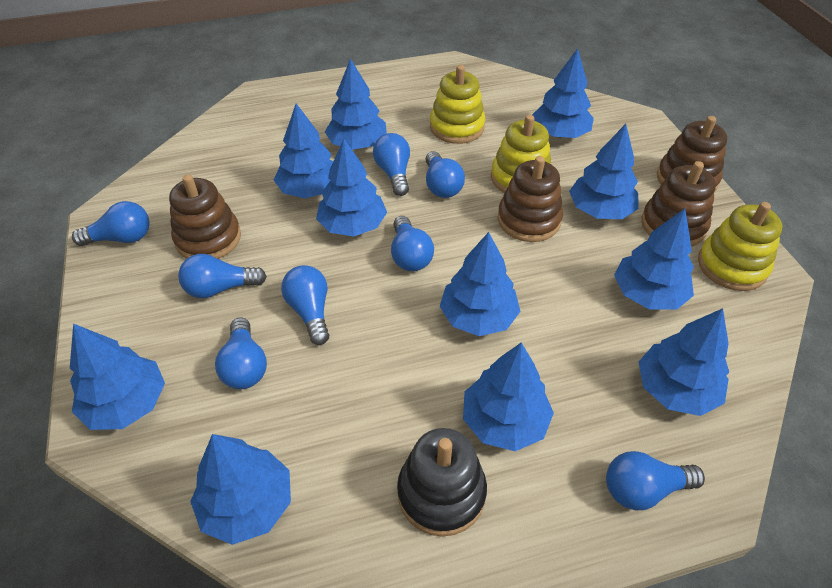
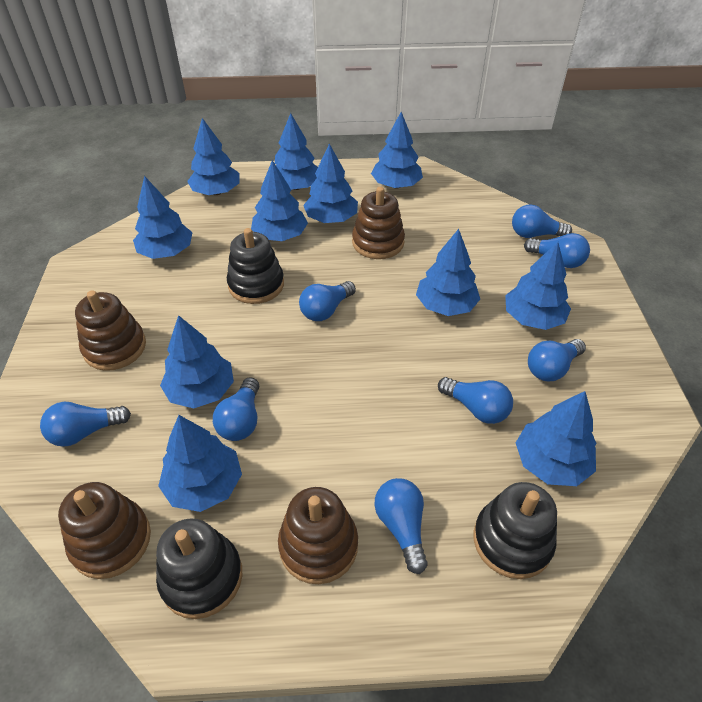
black stacking toy: [397,428,487,537] = 1 -> [156,518,242,619] [227,228,284,304] [474,482,557,579] = 3
yellow stacking toy: [430,65,485,144] [491,115,551,193] [698,202,783,291] = 3 -> none = 0

